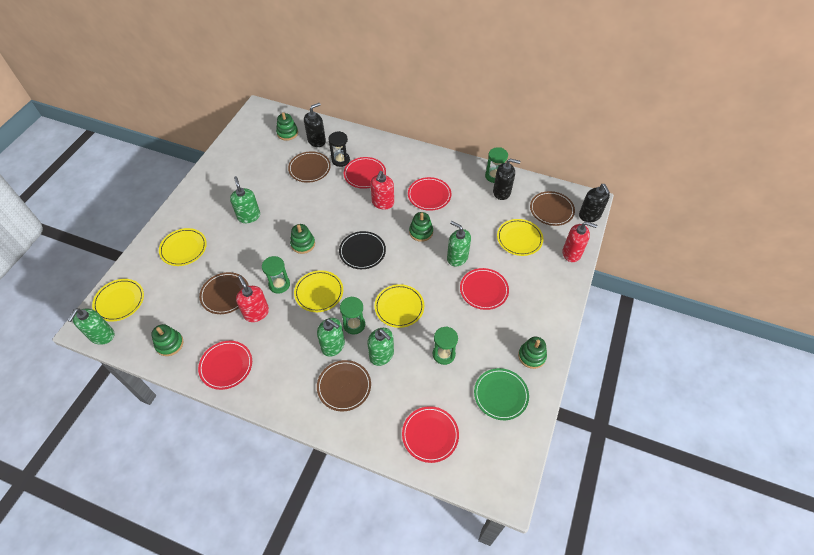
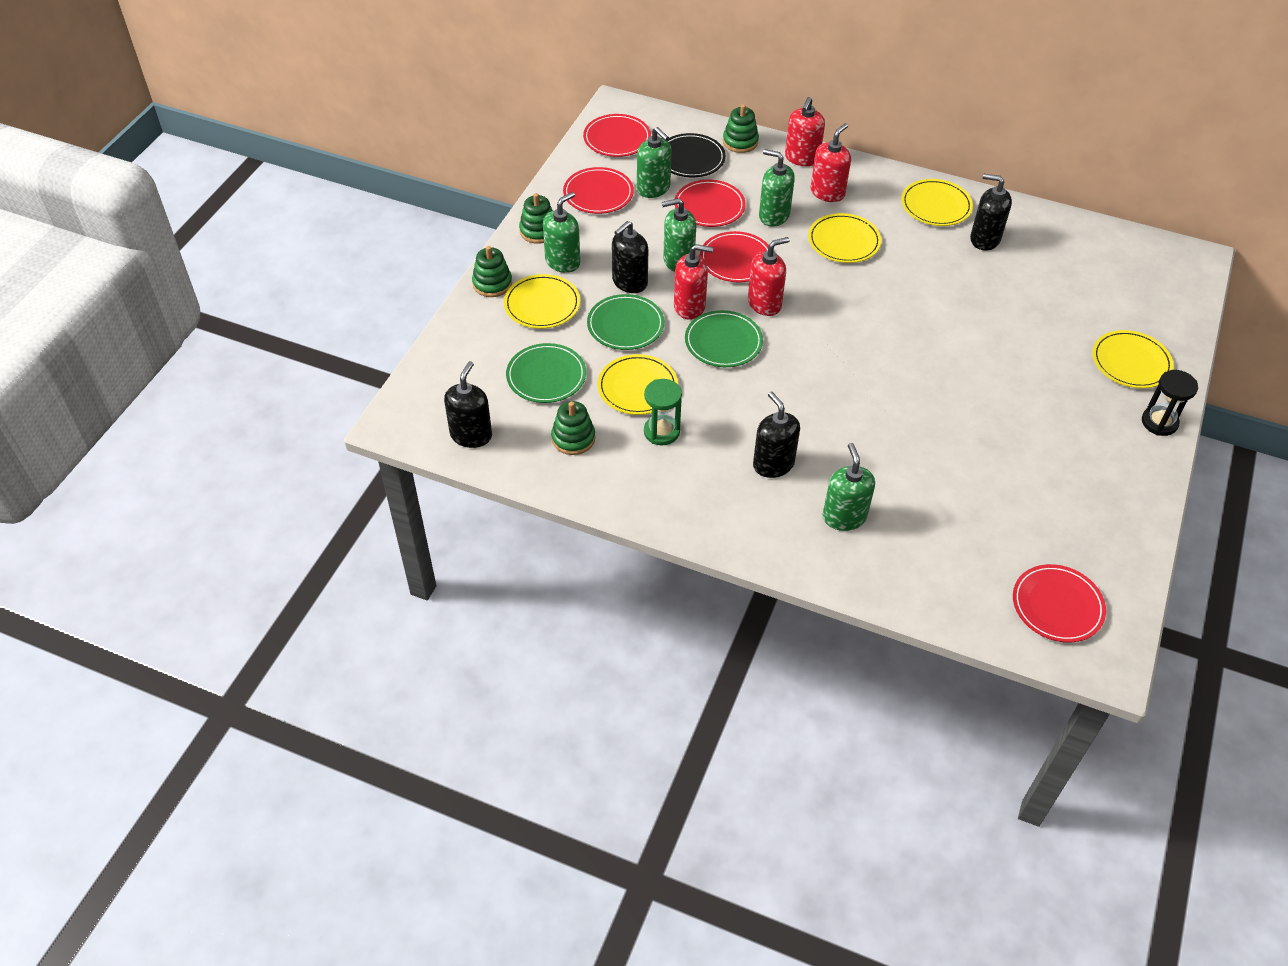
black soap dispenser: [304,103,326,147] [493,158,520,200] [579,184,610,222] = 3 -> [444,361,492,448] [612,221,648,293] [753,391,800,478] [970,174,1012,250] = 4
brown plate: [199,272,249,314] [288,151,331,183] [317,360,371,411] [530,191,575,226] = 4 -> none = 0
green hourglass: [262,256,290,294] [340,297,365,334] [433,327,458,365] [485,147,508,183] = 4 -> [644,379,682,446] = 1
green plate: [474,368,529,420] = 1 -> [506,343,586,403] [587,294,664,350] [685,310,763,367] = 3
green stacking toy: [151,324,183,356] [276,112,298,141] [290,224,315,254] [409,212,433,242] [518,337,547,369] = 5 -> [472,246,512,297] [519,193,553,244] [551,401,595,455] [723,104,759,153] = 4
red soap dispenser: [236,275,269,322] [370,171,394,209] [563,222,597,262] = 3 -> [674,244,713,319] [748,237,790,316] [785,97,825,166] [811,123,851,202] = 4

